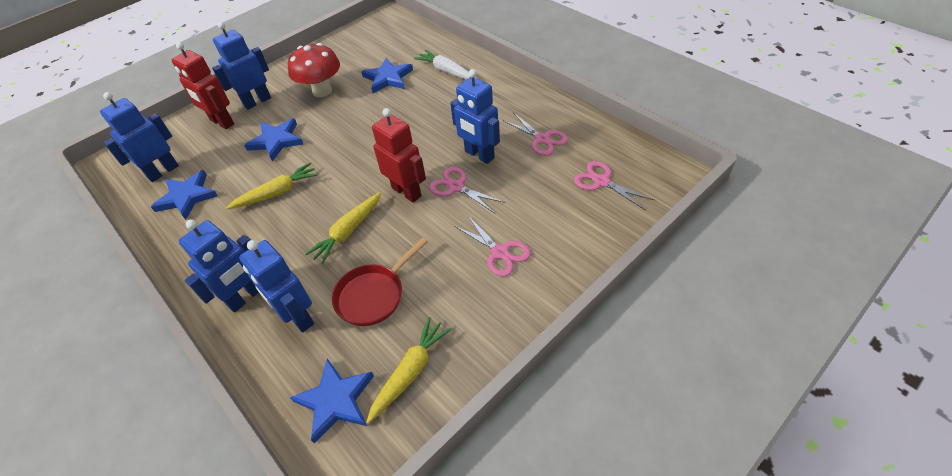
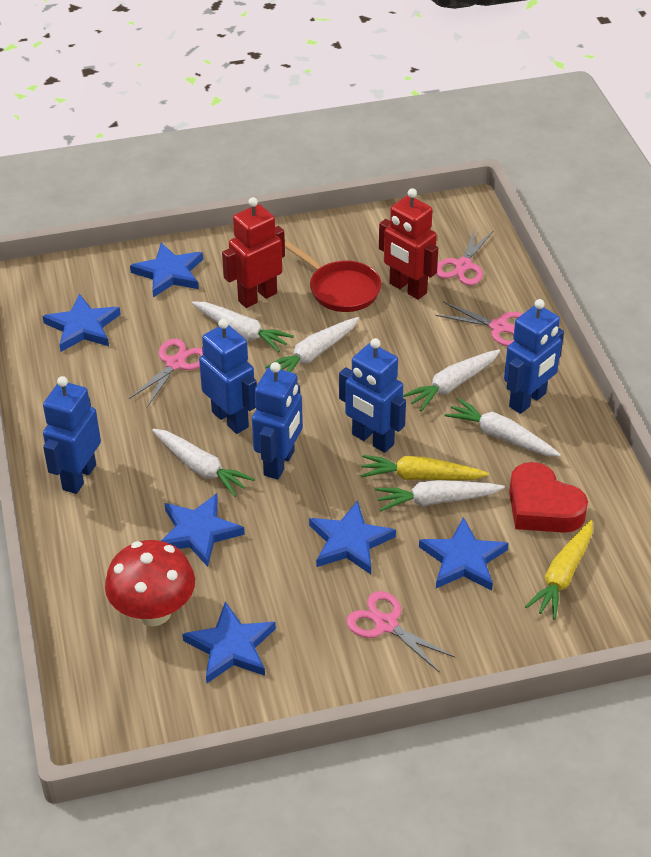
blue star: [151,170,218,220] [244,118,303,161] [289,358,374,443] [361,58,413,93] = 4 -> [43,294,121,352] [130,243,203,298] [161,493,245,567] [182,601,276,683] [309,500,396,574] [419,517,509,591] = 6
red heart: none = 0 -> [509,462,588,533] = 1
white carrot: [414,50,476,80] = 1 -> [152,429,255,497] [192,301,294,352] [265,317,359,372] [375,480,505,512] [403,349,500,411] [445,398,561,457] = 6
yellow carrot: [226,163,318,209] [305,192,381,264] [366,317,452,424] = 3 -> [361,455,489,480] [525,520,593,620] = 2

